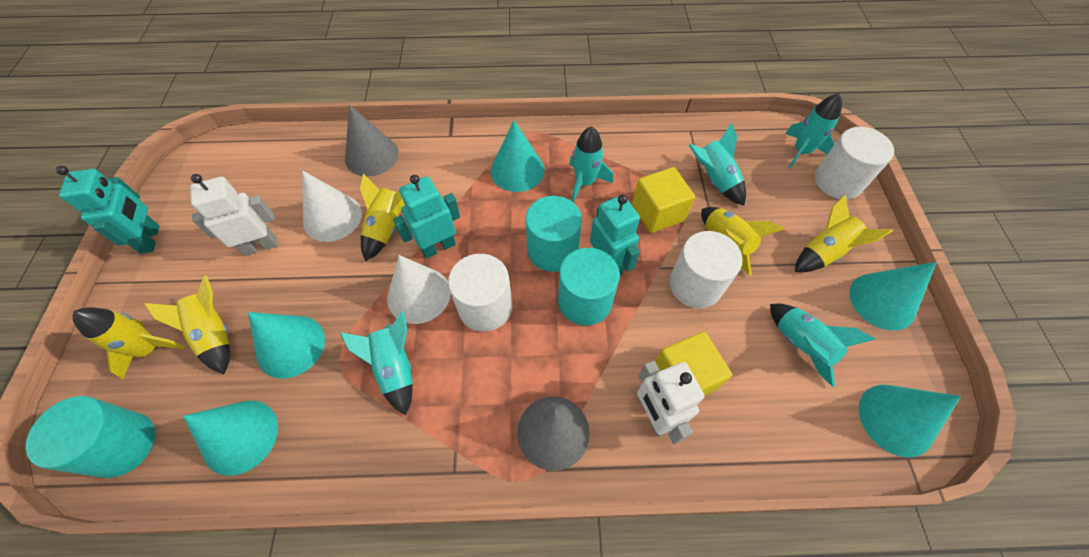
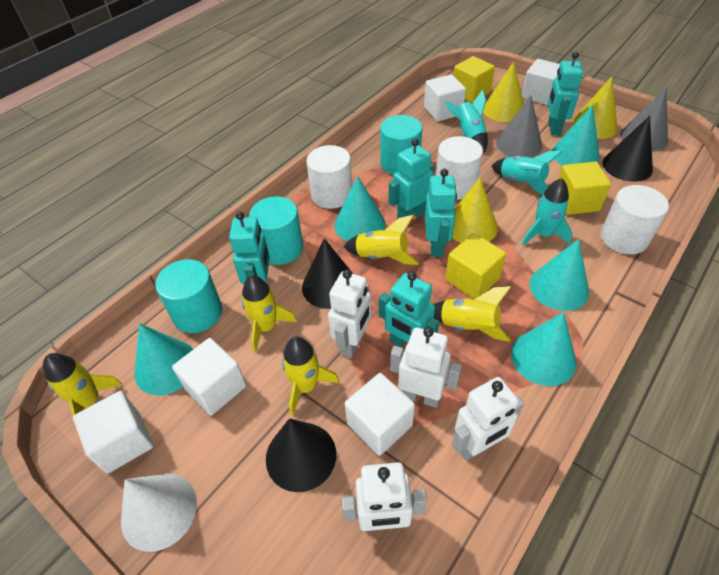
black cone: none = 0 -> [266,418,336,492] [302,238,353,309] [603,116,653,182] = 3
turquoise robot: [56,166,159,253] [393,175,460,258] [590,195,640,276] = 3 -> [229,211,270,284] [379,271,439,347] [389,138,434,219] [425,169,457,257] [548,52,583,136] = 5
turquoise rocket: [341,311,413,415] [569,126,613,203] [688,122,746,205] [770,303,875,387] [785,93,842,168] = 5 -> [445,90,488,153] [492,151,562,194] [522,178,572,246] = 3
white cone: [302,170,362,242] [387,255,450,324] = 2 -> [121,474,197,552] = 1
white cube: none = 0 -> [73,391,153,474] [172,338,246,415] [345,373,415,456] [424,74,466,122] [522,59,560,105] = 5
white robot: [190,174,278,256] [637,360,704,444] = 2 -> [328,269,371,358] [342,462,427,531] [390,327,462,408] [452,377,524,461] = 4
yellow cone: none = 0 -> [452,177,498,243] [483,62,524,122] [572,77,617,139] = 3
yellow cube: [632,167,695,233] [655,332,732,396] = 2 -> [445,233,506,299] [453,56,495,103] [558,162,611,215] = 3

